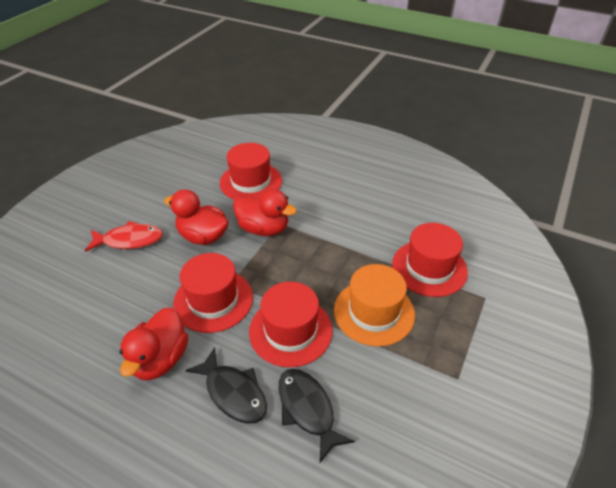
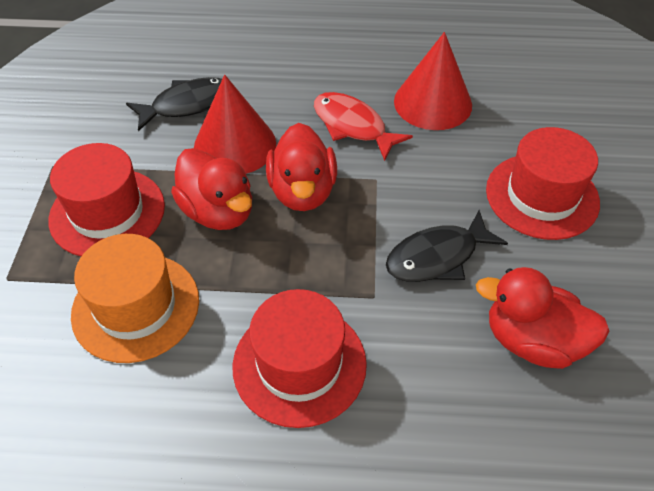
red cone: none = 0 -> [194,75,276,174] [394,32,472,130] = 2
red hat: [173,253,253,333] [220,143,282,200] [249,282,333,367] [392,223,468,297] = 4 -> [48,143,165,256] [233,289,367,428] [486,127,600,240] = 3

